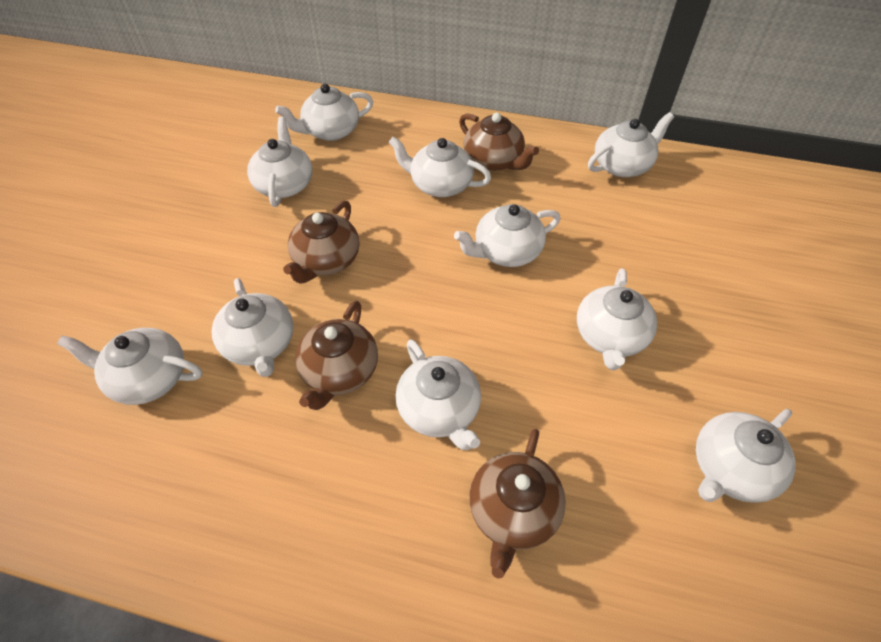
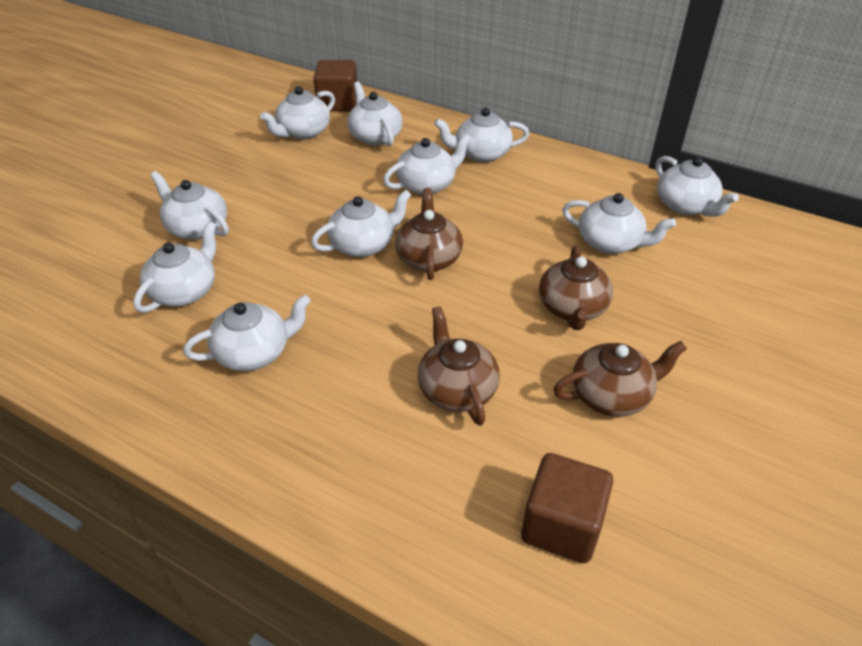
brown cube: none = 0 -> [313,60,357,112] [521,453,613,563] = 2

